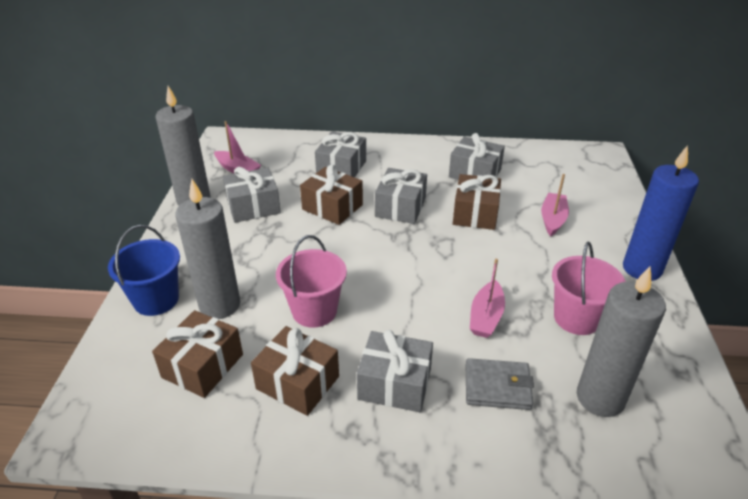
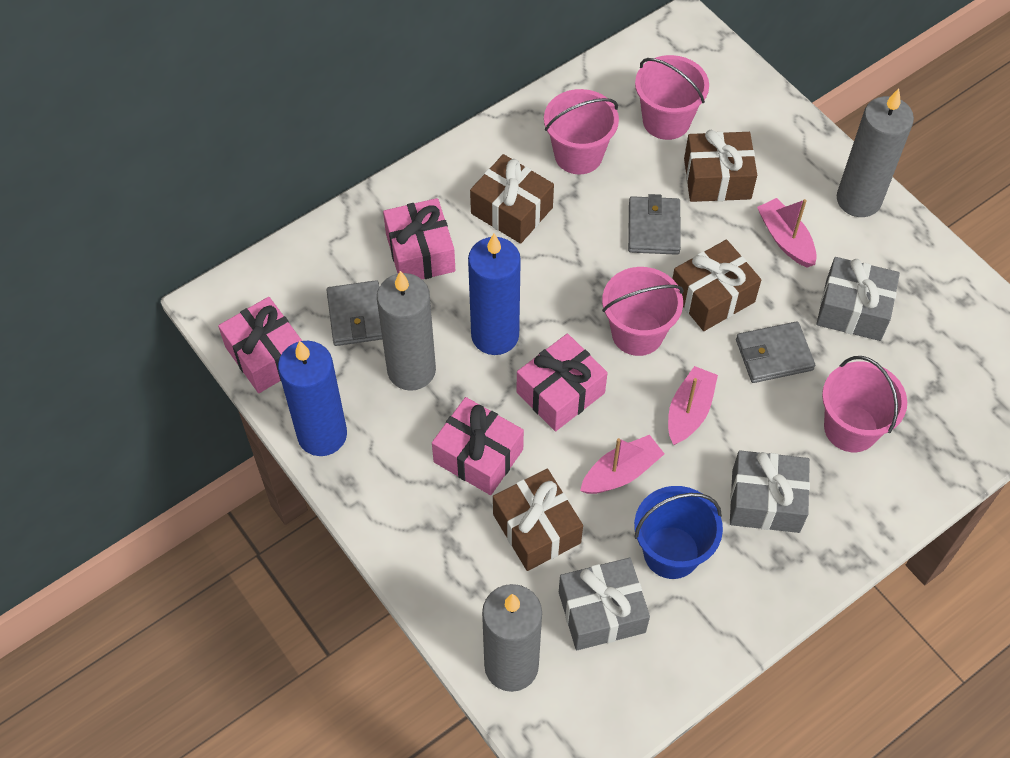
blue candle: [623,145,699,281] = 1 -> [278,340,347,456] [468,234,521,355] = 2
grey gift: [223,167,281,223] [315,132,366,177] [357,330,433,412] [375,168,427,224] [449,133,505,180] = 5 -> [559,558,650,650] [730,450,810,533] [817,257,900,341] = 3
grey wallet: [466,358,534,410] = 1 -> [327,280,382,346] [628,194,681,255] [736,321,815,383] = 3
pink bucket: [276,235,347,328] [552,242,626,335] = 2 -> [544,89,619,174] [602,267,684,356] [635,55,709,140] [822,356,907,452] = 4
pink gift: none = 0 -> [218,297,302,393] [383,198,455,279] [432,397,524,495] [516,334,608,431] = 4

